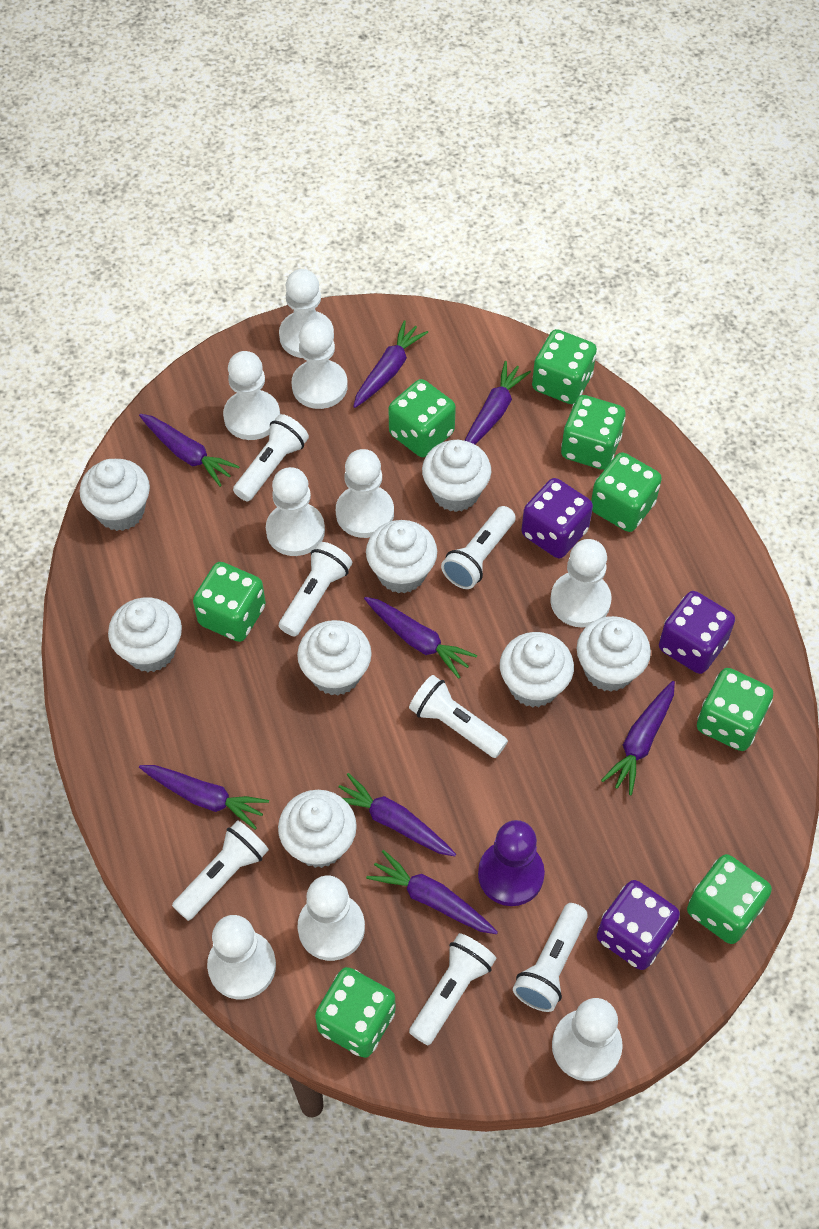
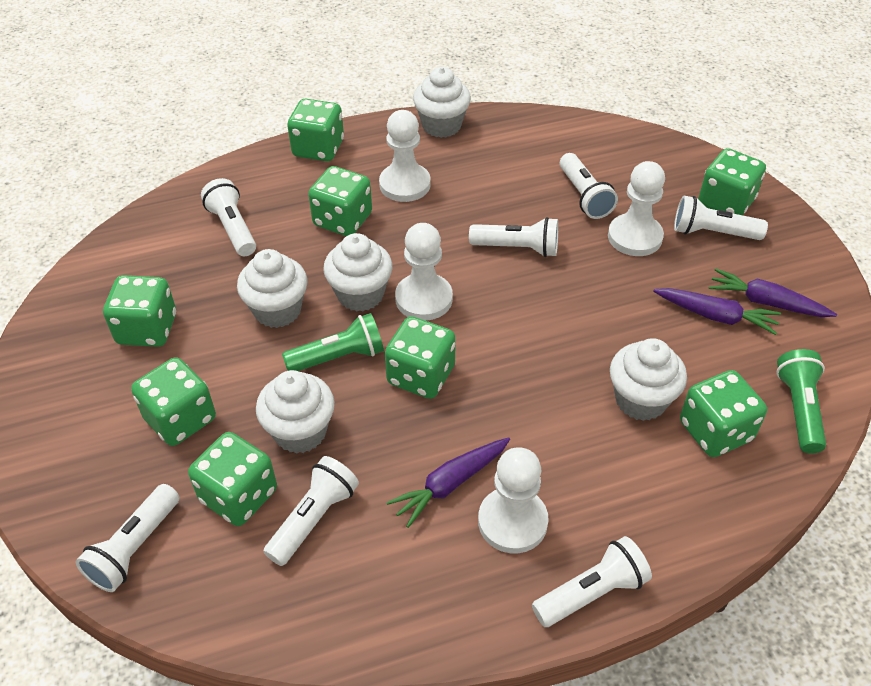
green flashlight: none = 0 -> [282,313,384,371] [776,349,826,454] = 2
purple carrot: [139,414,240,487] [139,765,269,829] [338,773,456,856] [353,320,428,408] [364,597,477,679] [366,850,498,934] [465,361,531,444] [601,681,675,795] = 8 -> [386,437,510,528] [653,288,781,335] [709,268,837,317] = 3
purple dice: [521,478,593,558] [597,880,680,970] [659,591,735,674] = 3 -> none = 0
purple pawn: [478,820,545,906] = 1 -> none = 0
white cupcake: [80,459,150,531] [108,597,182,672] [278,790,357,868] [297,620,372,696] [366,520,437,594] [422,440,491,512] [500,632,574,708] [577,616,651,692] = 8 -> [237,249,307,328] [256,370,335,454] [323,233,393,312] [413,67,471,138] [610,338,687,421] = 5
white pawn: [207,915,276,999] [223,351,280,440] [266,467,325,556] [279,269,334,358] [292,320,348,409] [298,875,365,961] [336,449,394,538] [550,539,611,628] [552,998,623,1081] = 9 -> [379,110,431,202] [395,223,453,321] [478,447,549,553] [608,161,665,256] = 4

